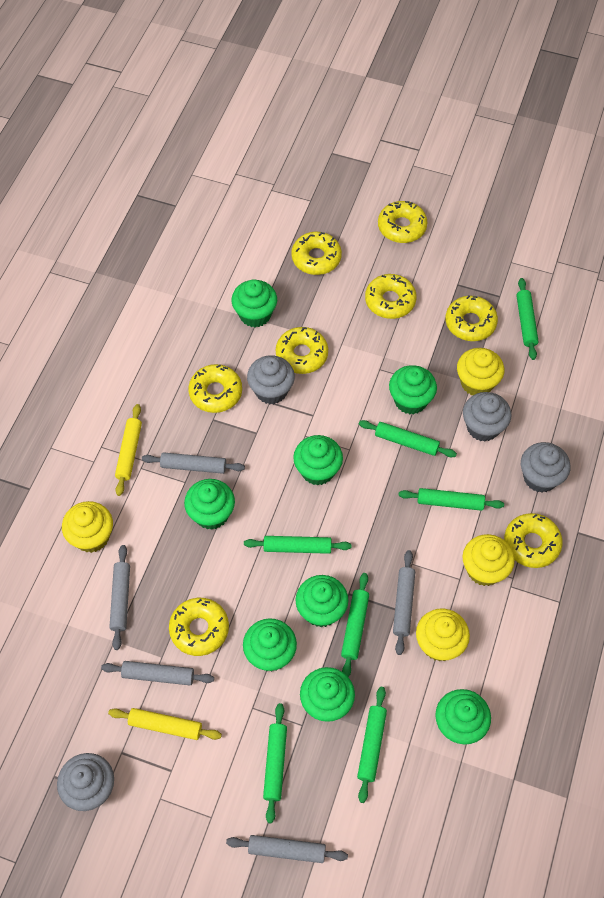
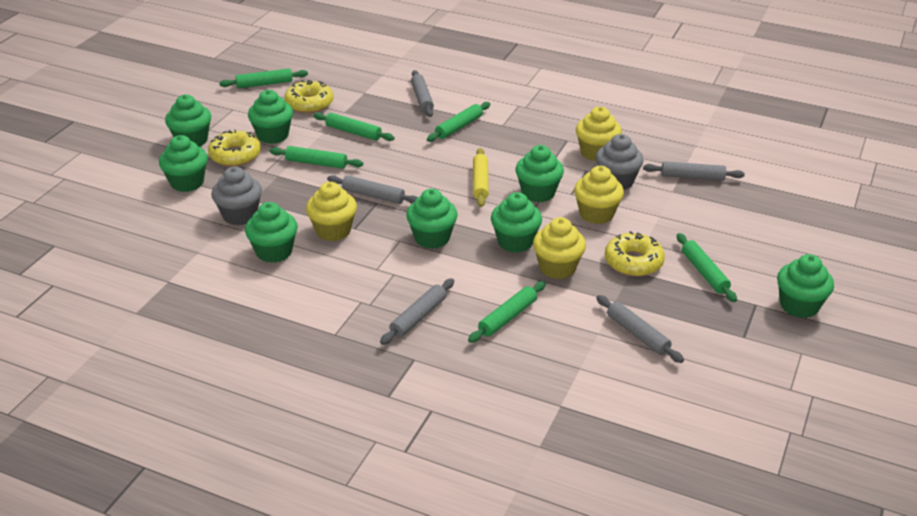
green rolling pin: [244,536,351,554] [263,703,287,823] [341,573,369,677] [357,687,387,803] [359,420,457,457] [398,488,504,511] [516,278,538,360] = 7 -> [219,69,308,88] [270,146,363,169] [313,112,395,141] [427,102,490,142] [468,281,546,343] [677,233,737,302] = 6
grey cupcake: [57,753,114,811] [247,355,295,404] [463,392,511,442] [521,442,570,493] = 4 -> [211,167,262,225] [596,134,643,190] = 2
yellow donut: [169,598,229,656] [188,364,242,413] [276,327,328,374] [291,232,342,275] [365,274,417,319] [378,201,427,243] [445,295,498,341] [504,513,563,568] = 8 -> [208,130,261,167] [284,80,333,113] [605,231,665,277] = 3
yellow rolling pin: [108,708,222,740] [115,404,142,496] = 2 -> [473,148,489,207] = 1

